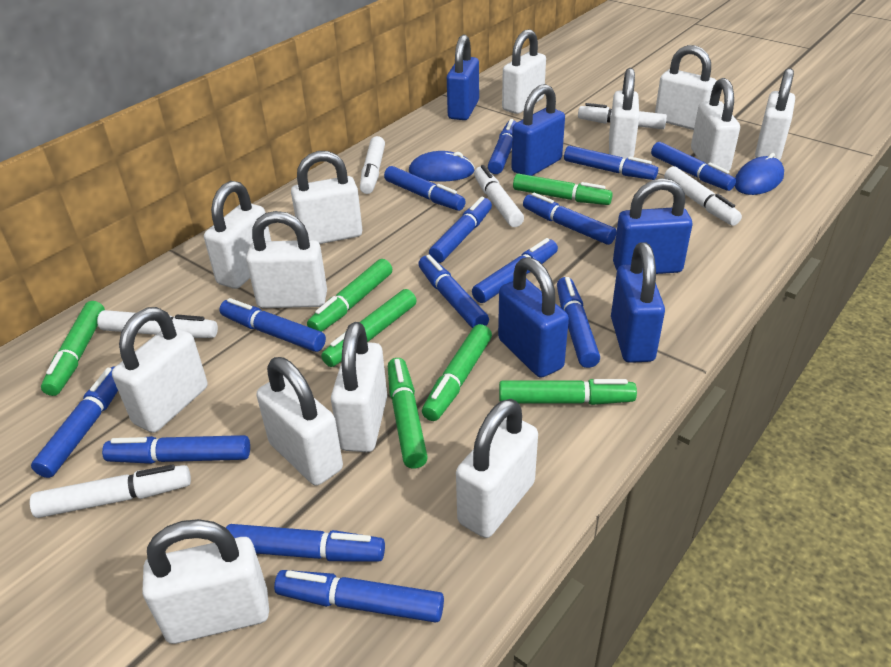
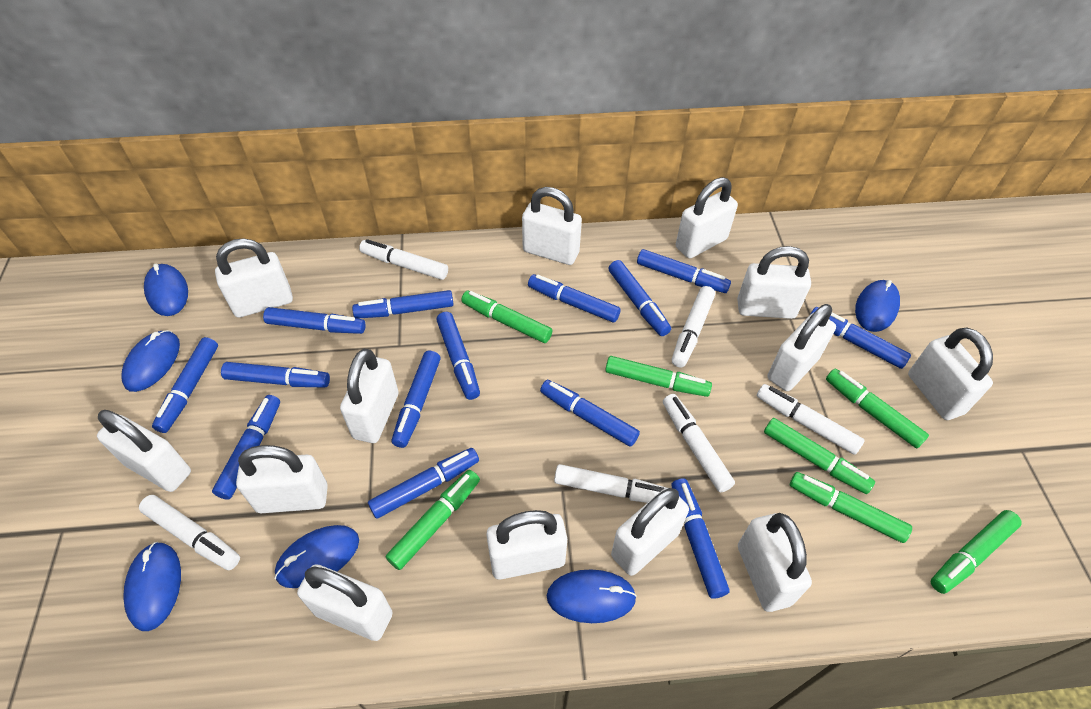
blue mouse: [409,151,475,182] [735,153,784,195] = 2 -> [121,330,180,392] [123,542,181,631] [144,264,188,316] [274,525,359,588] [547,569,637,623] [855,280,900,332] = 6
blue padlock: [447,35,479,120] [498,257,569,378] [511,84,565,176] [611,242,665,363] [613,178,692,274] = 5 -> none = 0

